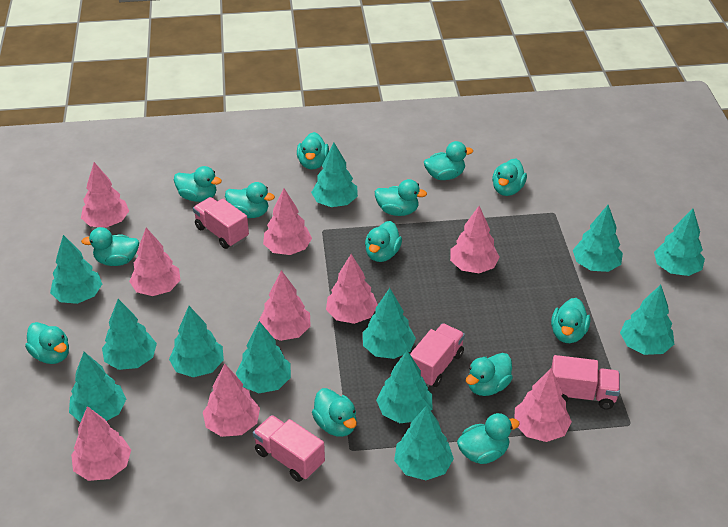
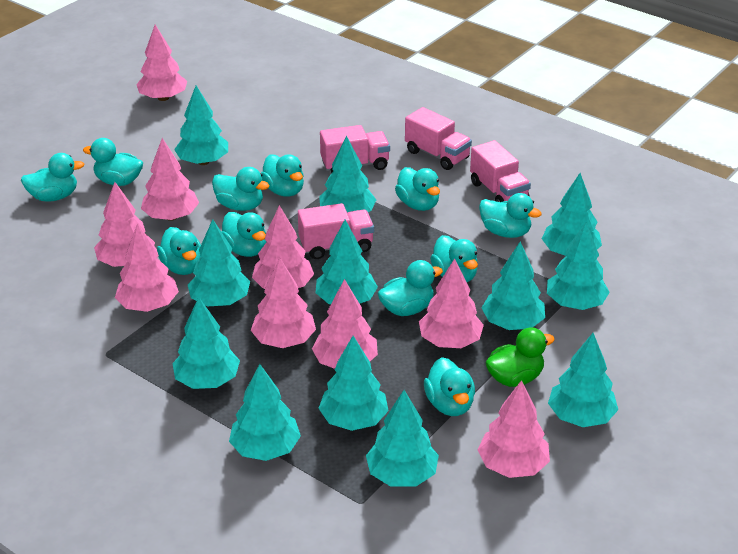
green duck: none = 0 -> [485,327,555,387] = 1
turquoise duck: [25,322,69,364] [81,227,139,266] [174,166,222,202] [225,182,275,218] [297,132,329,170] [312,388,357,437] [365,221,402,262] [375,179,427,216] [424,141,473,180] [457,413,520,464] [466,353,513,396] [492,159,527,196] [551,298,590,343] = 13 -> [21,153,84,202] [83,138,143,186] [157,227,201,275] [212,167,270,211] [221,212,266,257] [261,154,304,197] [378,260,443,316] [395,167,440,211] [424,357,475,416] [430,235,478,282] [479,193,542,238] = 11

